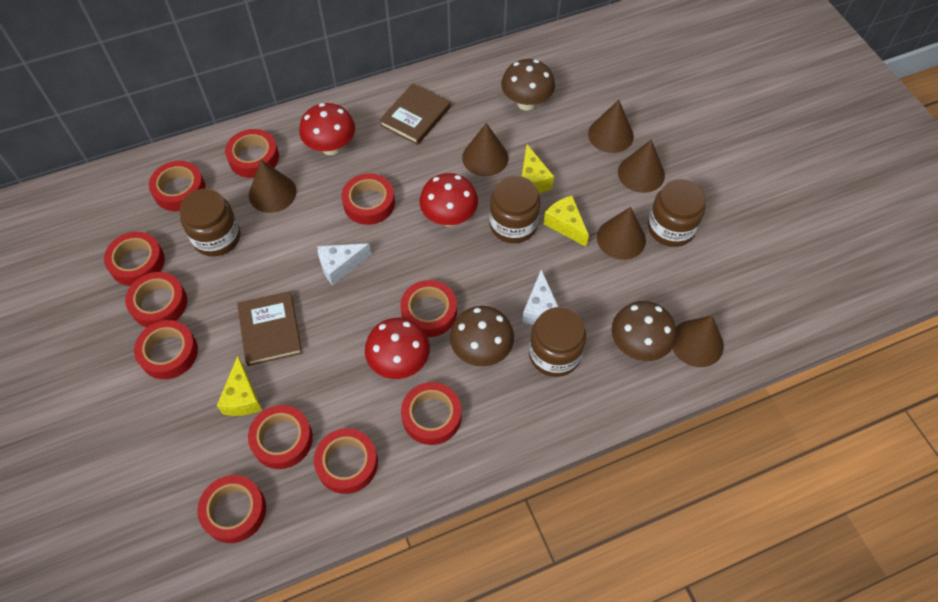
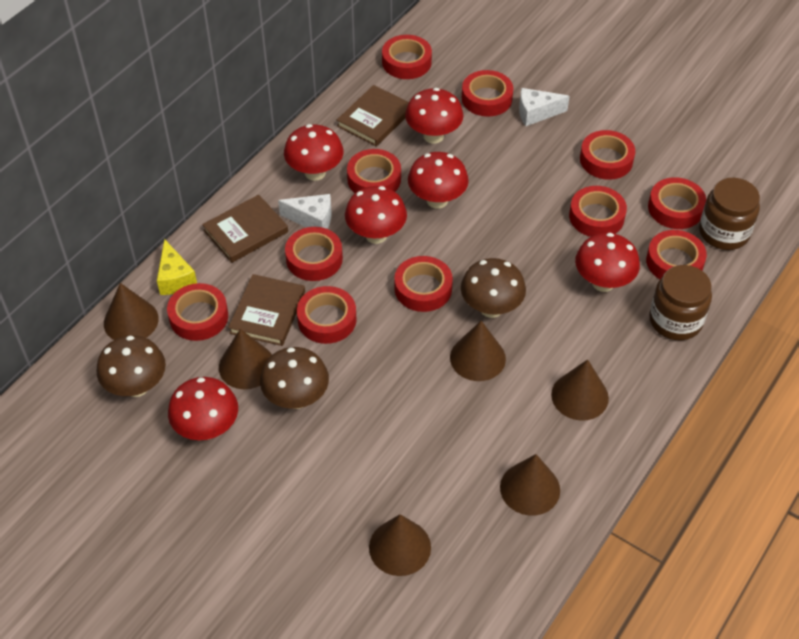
brown book: [237,291,302,366] [379,83,451,145] = 2 -> [202,195,288,263] [228,274,305,346] [337,85,409,146] = 3
brown jar: [179,189,240,257] [489,176,541,243] [529,307,586,377] [648,179,705,247] = 4 -> [649,265,712,340] [699,178,760,250] = 2
red mushroom: [299,103,355,155] [365,318,430,379] [419,173,478,227] = 3 -> [168,377,238,440] [284,124,343,181] [345,186,407,244] [405,88,464,144] [408,152,469,209] [575,233,640,292] = 6
yellow cheese: [217,356,262,416] [522,145,554,193] [543,196,589,247] = 3 -> [157,239,197,295] = 1

